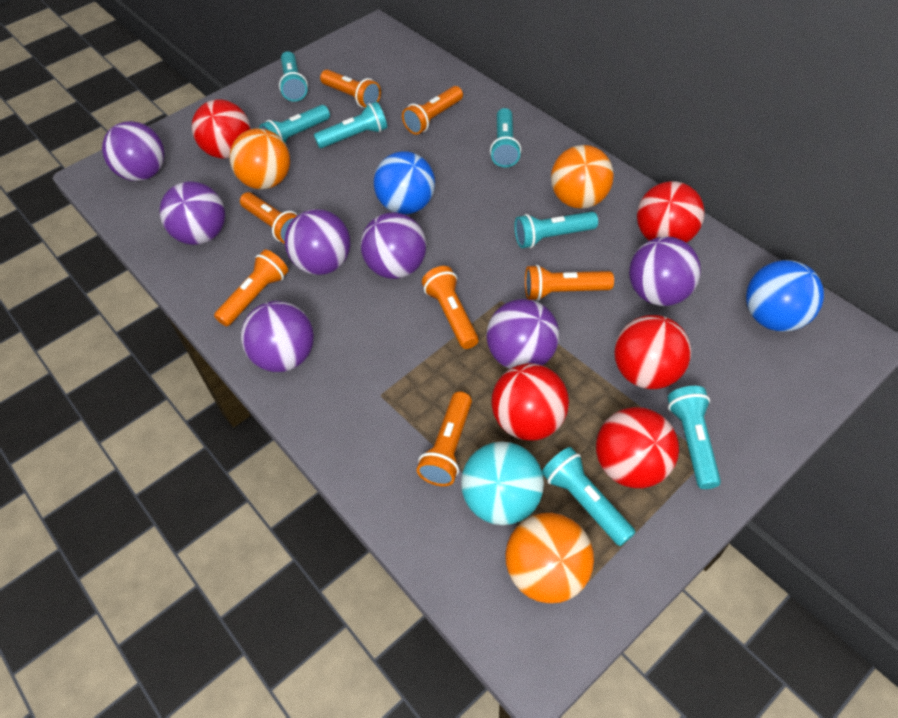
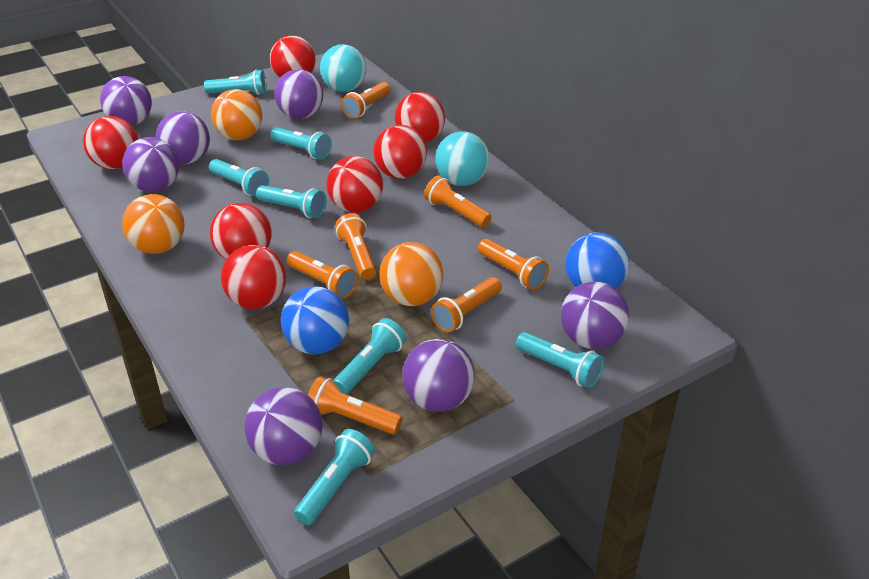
red ball: [192,99,251,159] [491,363,569,441] [596,407,679,488] [614,315,691,389] [637,181,705,243] = 5 -> [83,116,138,169] [210,203,272,259] [221,245,286,309] [270,35,316,77] [327,156,383,213] [373,125,427,179] [395,92,445,143] = 7
turquoise ball: [461,442,544,525] = 1 -> [320,44,367,92] [435,131,490,186] = 2

